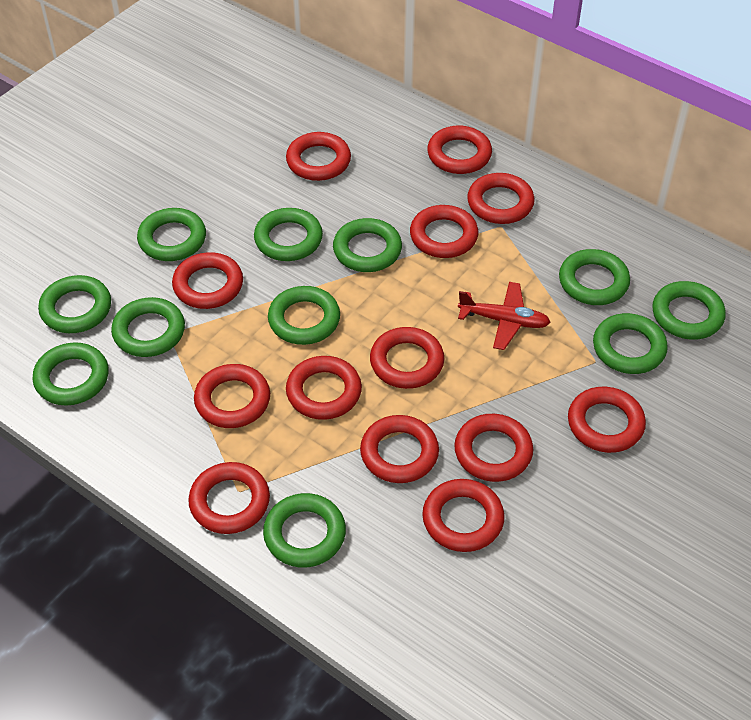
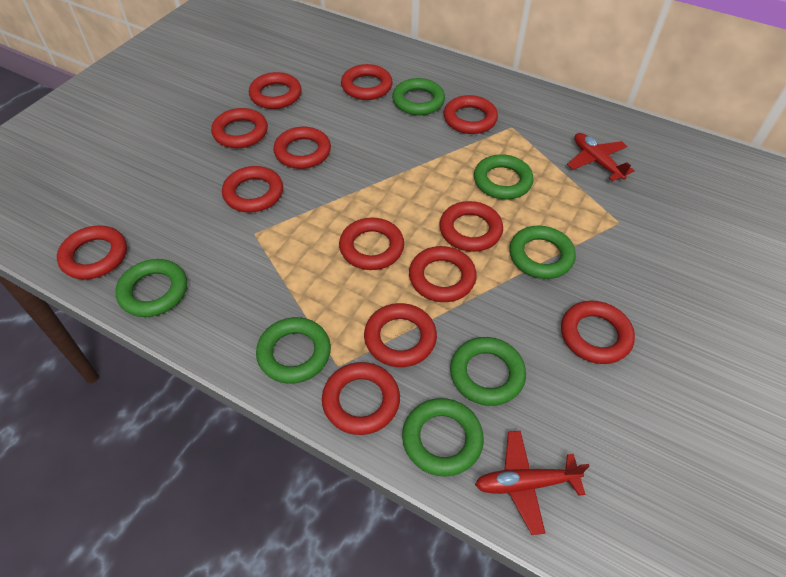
green ring: [32,343,109,406] [38,275,111,333] [111,297,185,357] [137,208,206,261] [254,208,323,261] [263,493,346,568] [268,286,340,345] [333,218,402,272] [559,249,630,305] [593,313,668,374] [652,281,726,340] = 11 -> [115,259,187,317] [256,317,331,384] [392,78,445,115] [402,398,484,477] [450,337,526,406] [474,154,534,199] [509,226,576,279] = 7
red plane: [458,282,551,350] = 1 -> [475,431,590,535] [567,133,634,181] = 2

